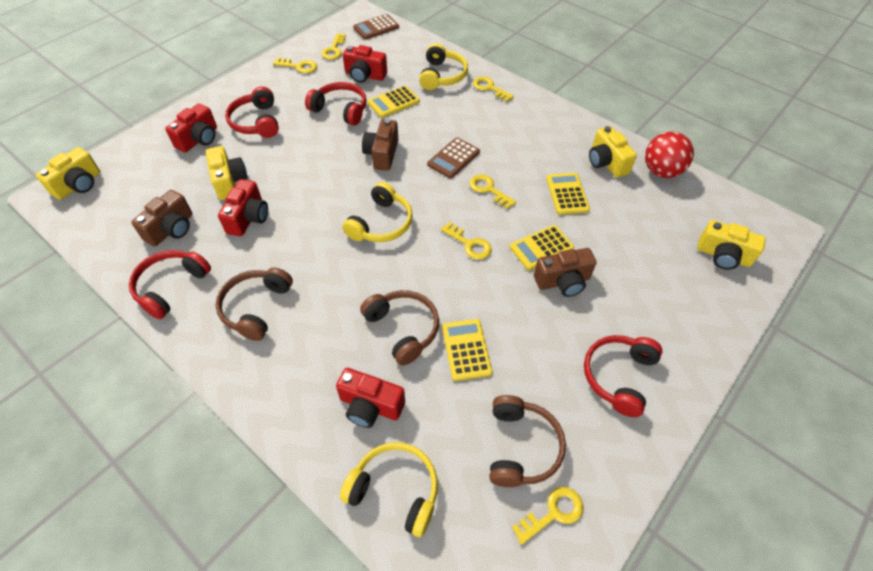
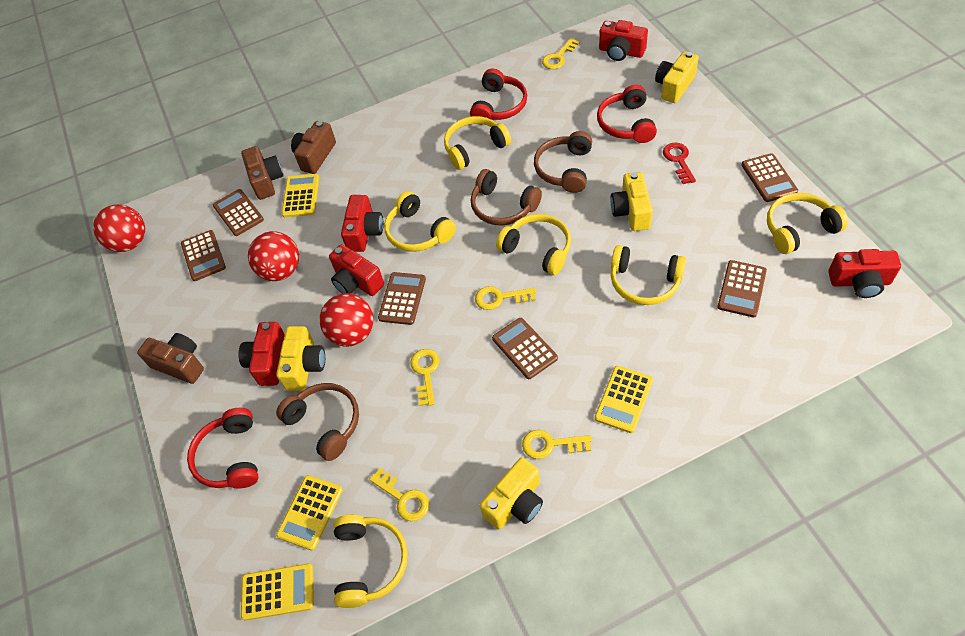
brown calculator: [353,14,399,40] [427,137,480,178] = 2 -> [181,230,226,281] [213,189,264,236] [378,272,426,325] [492,318,558,379] [717,260,767,317] [741,153,798,202] = 6
red ball: [645,132,694,178] = 1 -> [93,204,145,252] [248,231,299,281] [319,293,373,347] = 3
red camera: [165,103,217,153] [218,179,268,236] [336,368,405,428] [343,45,387,83] = 4 -> [238,322,285,386] [329,244,384,296] [341,195,384,252] [599,20,648,61] [828,249,901,298] = 5
red headphones: [129,250,211,319] [225,86,279,138] [305,82,367,125] [584,335,663,417] = 4 -> [187,408,258,488] [470,69,527,120] [597,85,657,143] = 3
red key: none = 0 -> [663,143,696,184] = 1
yellow headphones: [340,442,438,537] [343,182,413,242] [419,43,468,90] = 3 -> [334,515,408,608] [384,191,456,252] [444,116,511,170] [496,214,571,275] [611,245,686,305] [767,193,849,254] = 6
yellow key: [273,58,317,74] [321,34,346,60] [441,222,492,260] [470,175,516,209] [473,77,514,102] [512,487,584,545] = 6 -> [369,468,429,521] [410,349,440,406] [475,286,536,310] [522,430,592,459] [542,38,580,69] = 5

